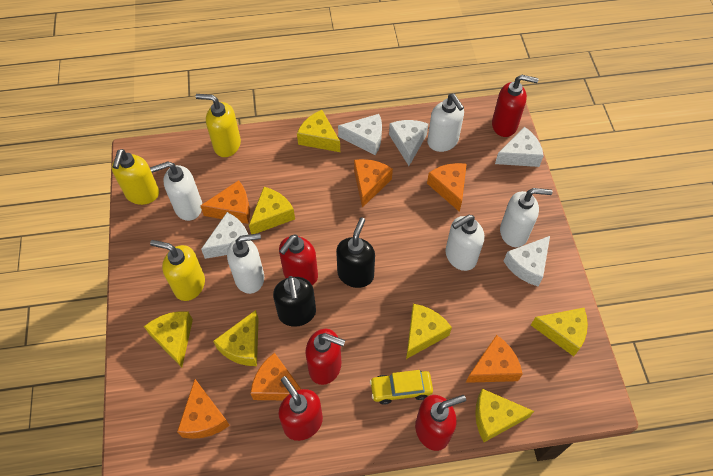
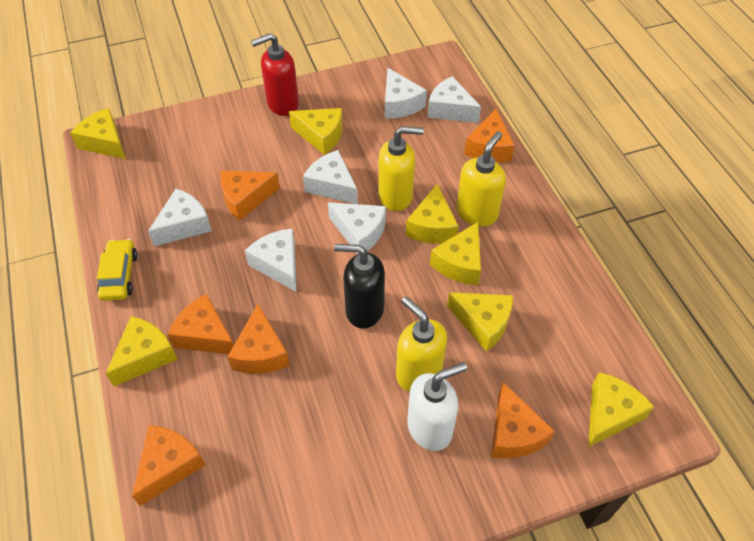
black soap dispenser: [273,276,316,327] [336,218,375,288] = 2 -> [334,244,385,329] = 1
red soap dispenser: [278,376,323,441] [279,234,318,285] [305,329,345,385] [415,395,466,451] [492,75,538,137] = 5 -> [251,33,299,116] = 1
white cheese: [201,212,248,259] [338,114,382,155] [389,120,428,166] [495,127,544,167] [504,236,550,286] = 5 -> [148,189,212,246] [245,228,297,292] [303,150,358,204] [328,202,386,254] [385,68,427,118] [427,76,481,123] = 6
white soap dispenser: [150,161,202,221] [227,233,264,294] [427,94,464,152] [446,215,484,271] [500,188,552,247] = 5 -> [407,362,467,451] = 1

